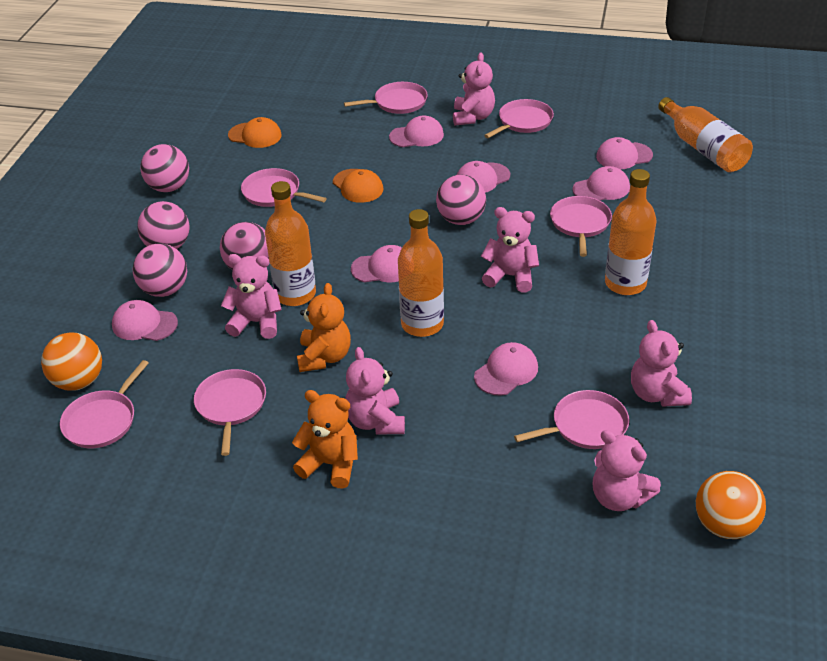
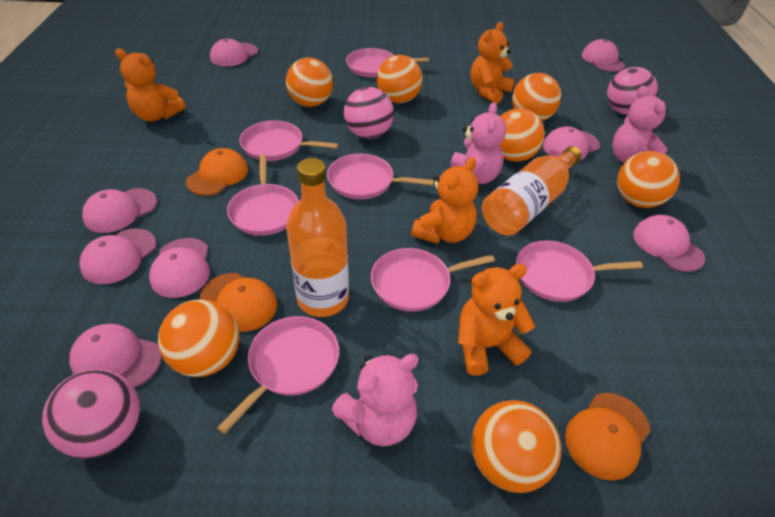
orange ball: [41,332,102,391] [696,471,766,539] = 2 -> [158,299,239,377] [286,57,333,107] [377,55,423,103] [471,400,561,493] [500,108,545,162] [512,73,561,121] [617,151,680,208] = 7
orange bottle: [265,181,316,306] [398,209,444,337] [605,169,656,295] [658,97,753,172] = 4 -> [286,158,349,317] [482,146,582,236] = 2
orange cap: [228,117,282,148] [333,169,383,203] = 2 -> [186,148,248,196] [200,273,277,332] [565,393,651,481] = 3
orange teddy bear: [292,390,358,488] [297,283,351,372] = 2 -> [115,49,185,121] [411,157,478,244] [458,264,535,376] [471,22,515,104] = 4
pink ball: [133,243,187,297] [138,201,189,249] [140,144,189,192] [220,222,269,270] [436,175,486,225] = 5 -> [42,369,140,459] [344,87,394,139] [607,67,658,115] = 3
pink cap: [112,300,178,341] [351,245,402,283] [389,115,444,147] [457,161,510,193] [474,342,538,396] [572,166,630,201] [596,137,653,169] = 7 -> [69,324,162,388] [80,228,156,284] [82,188,157,233] [149,238,210,298] [210,38,258,66] [543,126,600,160] [582,39,625,72] [633,215,705,272] = 8
pink teddy bear: [221,254,282,339] [345,347,405,435] [453,53,495,126] [481,207,539,292] [593,430,661,511] [631,320,692,407] = 6 -> [332,353,419,446] [451,102,506,184] [612,86,668,163] = 3

